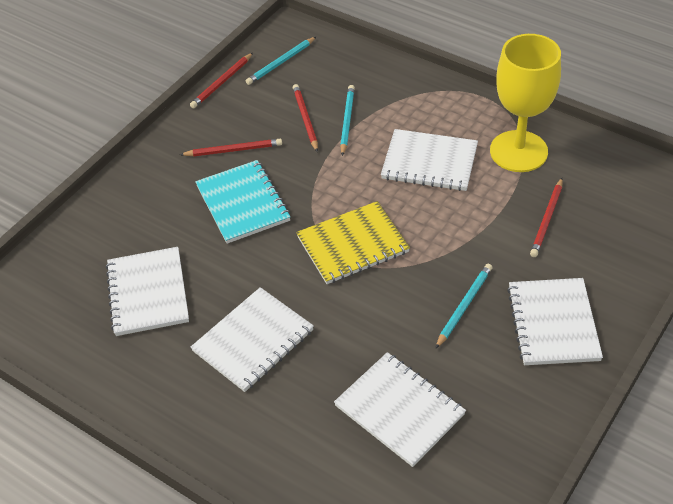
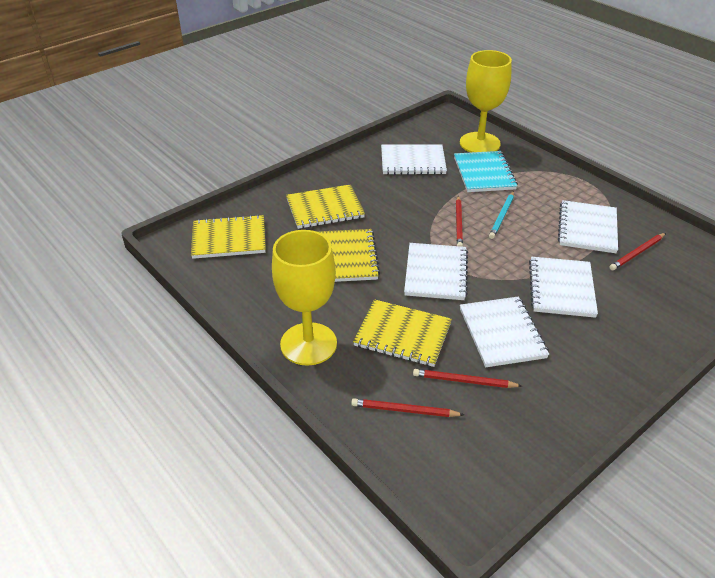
turquoise pencil: [246,37,316,85] [340,85,355,156] [435,264,493,349] = 3 -> [489,191,514,239] = 1
yellow goblet: [490,34,561,172] = 1 -> [272,230,337,366] [460,50,512,153] = 2
yellow notebook: [296,201,410,284] = 1 -> [191,215,266,259] [286,184,365,229] [317,229,380,282] [353,299,452,367] = 4

